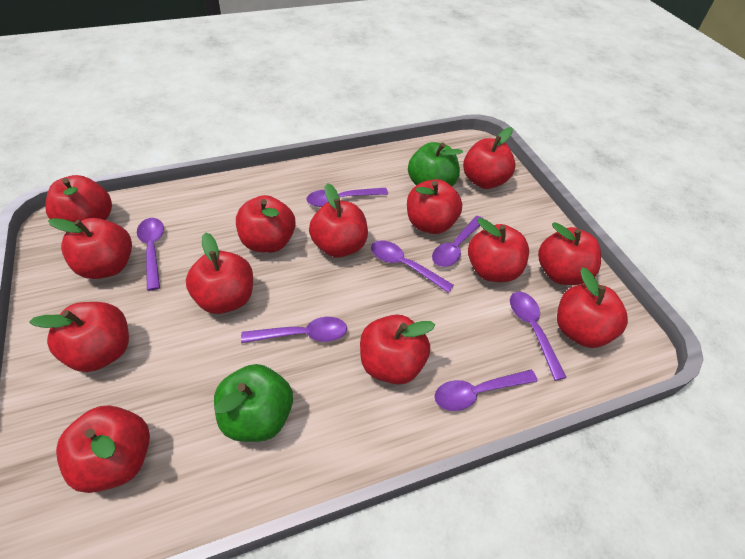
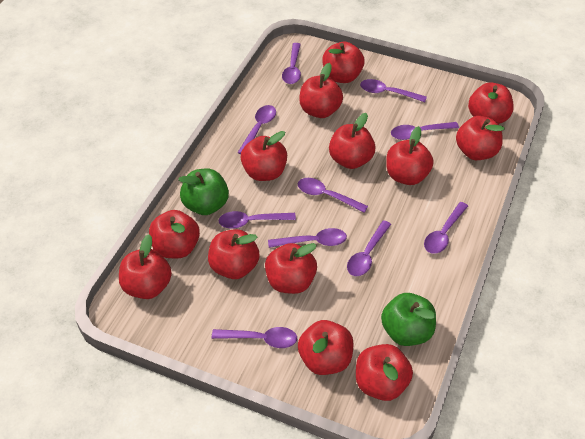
purple spoon: [137,218,164,291] [241,317,347,343] [306,188,388,207] [371,240,454,293] [432,216,484,267] [434,370,538,411] [510,292,567,381] = 7 -> [212,327,297,348] [218,211,296,229] [238,105,276,154] [268,228,347,248] [282,43,301,84] [298,178,368,213] [347,220,391,276] [360,79,427,102] [391,122,459,140] [424,202,468,254] = 10

